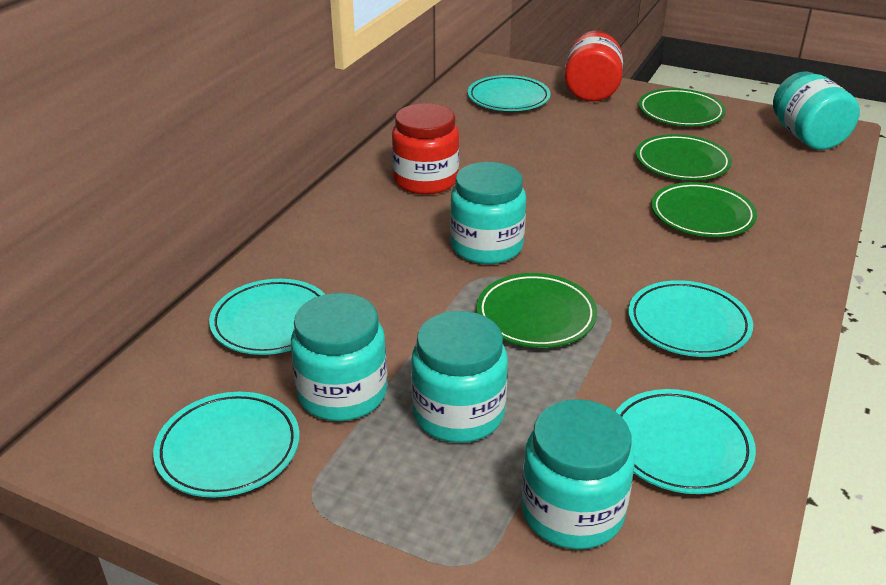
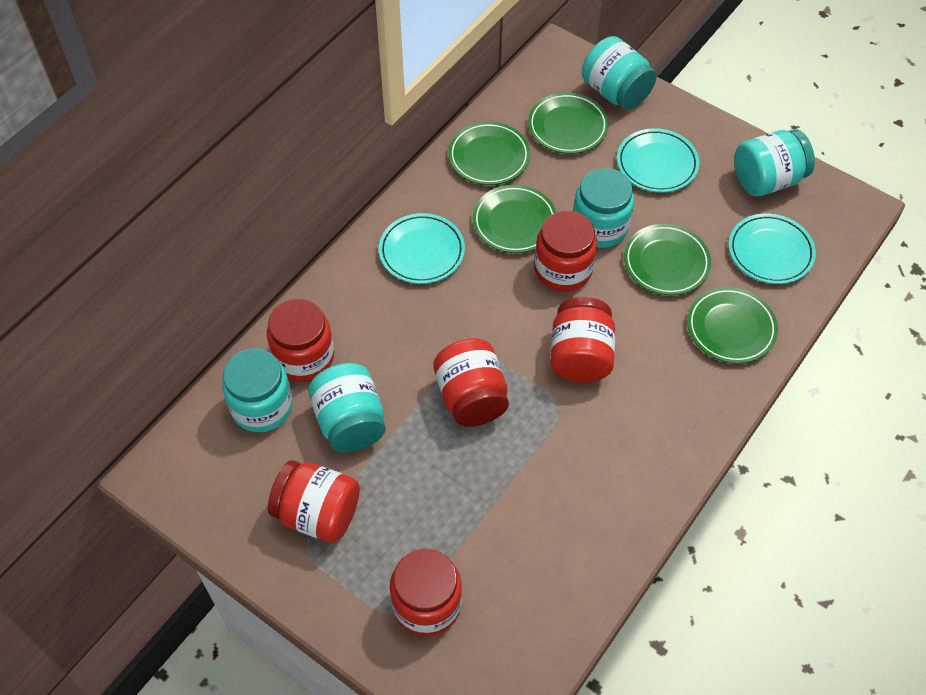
green plate: [477,273,597,348] [636,134,732,180] [639,88,726,126] [651,182,757,237] = 4 -> [448,122,530,185] [472,185,556,253] [528,92,609,154] [624,224,711,295] [687,287,778,363] = 5
red jar: [392,103,459,195] [565,31,623,102] = 2 -> [267,299,334,382] [268,460,360,543] [390,548,462,636] [433,338,509,427] [534,211,597,292] [550,297,615,383] = 6
turquoise plate: [153,392,300,498] [209,279,325,355] [468,75,551,111] [615,389,756,494] [628,280,753,357] = 5 -> [379,213,465,284] [617,128,699,193] [729,214,816,284] = 3

